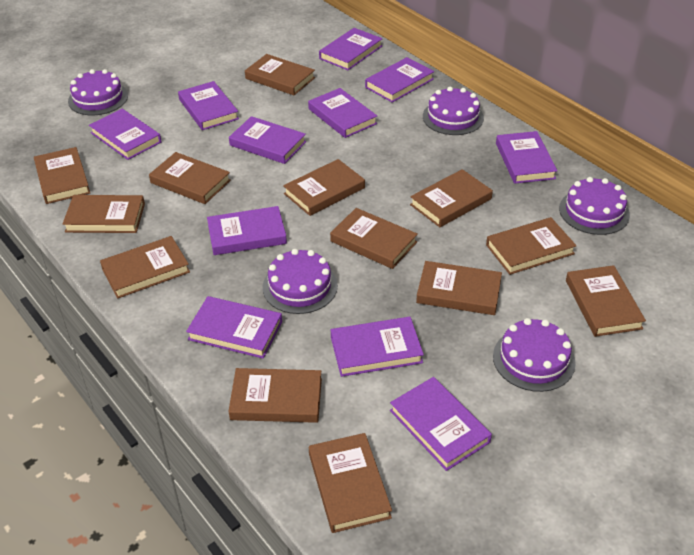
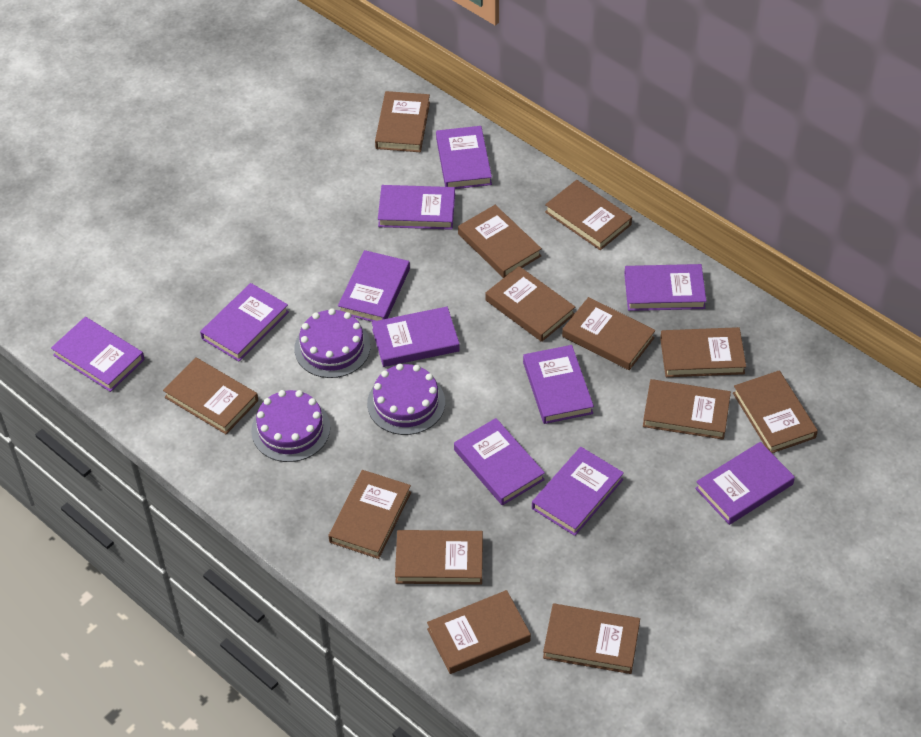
purple cake: [68,69,128,115] [263,249,338,314] [423,87,484,135] [493,318,576,392] [559,177,630,235] = 5 -> [251,390,330,462] [294,308,371,378] [367,364,445,435] = 3

